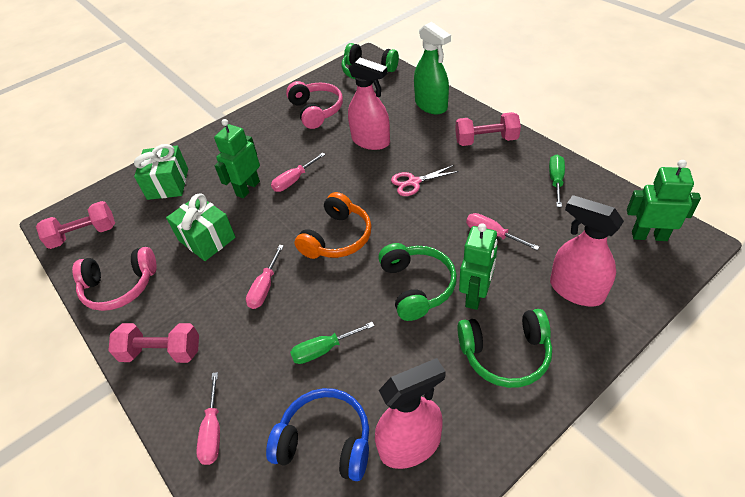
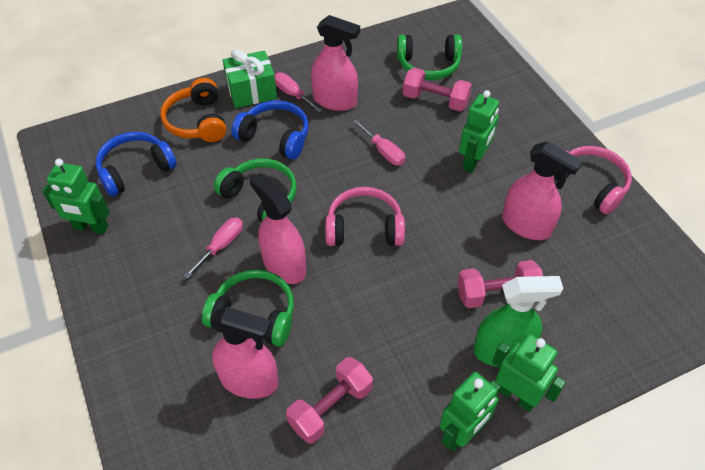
blue headphones: [266,388,369,481] = 1 -> [96,132,177,197] [232,100,309,160] = 2
green gift: [134,144,188,200] [166,193,236,261] = 2 -> [223,49,277,108] = 1
green robot: [214,119,260,198] [459,223,498,310] [627,160,701,241] = 3 -> [42,159,110,234] [439,372,501,451] [459,90,499,173] [492,334,566,412] = 4
green screwdriver: [290,322,374,364] [549,155,565,207] = 2 -> none = 0
pink scissors: [391,165,459,196] = 1 -> none = 0
pink screwdriver: [196,372,220,465] [246,245,284,309] [271,153,325,192] [466,213,539,250] = 4 -> [184,218,243,278] [275,72,323,112] [353,119,405,165] = 3
pink spray bottle: [348,58,390,150] [375,358,446,469] [550,195,624,306] = 3 -> [211,307,279,399] [249,173,306,284] [311,15,360,111] [502,141,583,240] = 4

